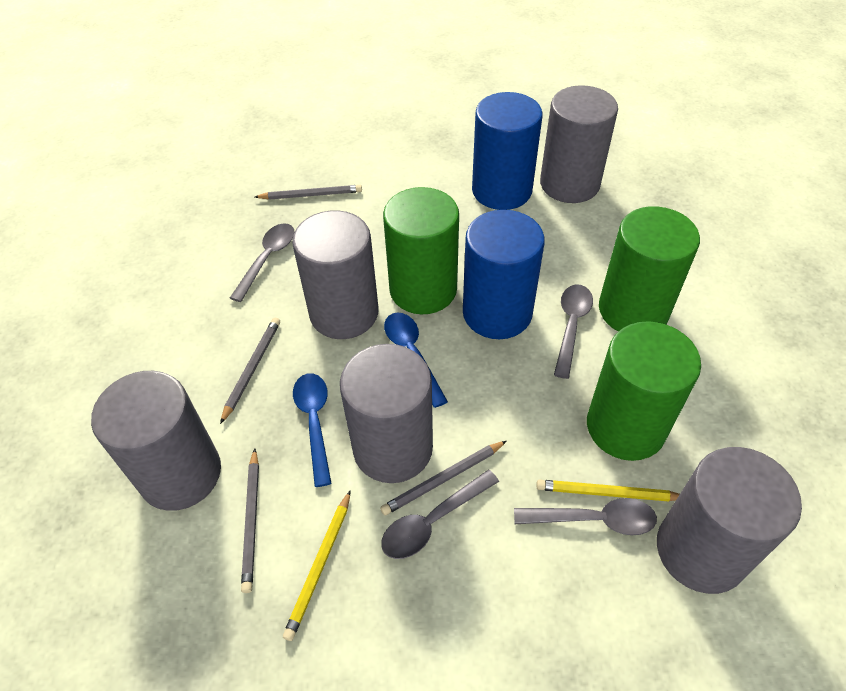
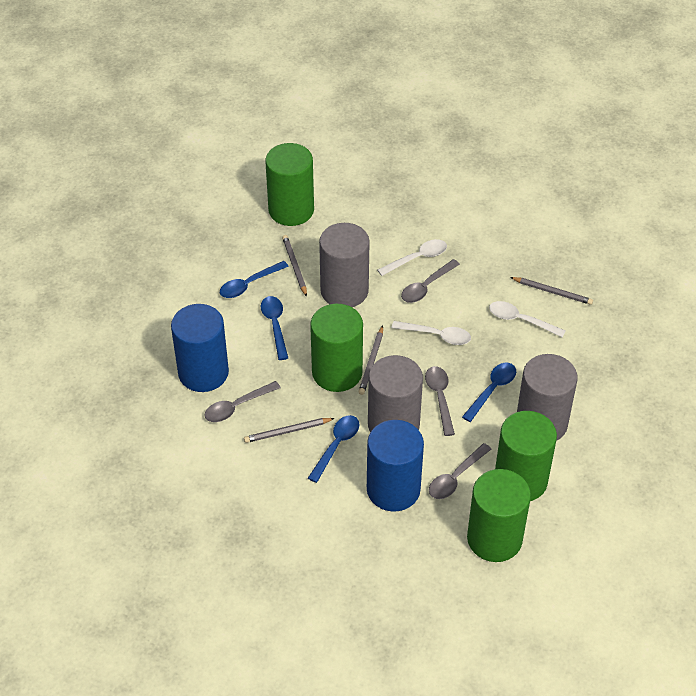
blue spoon: [293,373,332,487] [384,312,448,408] = 2 -> [220,261,289,298] [261,296,288,360] [308,415,359,483] [462,363,516,422] = 4
green cylinder: [383,187,459,314] [587,321,701,461] [599,206,700,332] = 3 -> [265,143,314,226] [310,304,363,392] [467,469,531,562] [495,411,557,501] = 4
grey cylinder: [91,371,221,511] [292,210,379,339] [340,344,433,483] [540,85,618,203] [657,447,802,594] = 5 -> [319,223,370,307] [368,355,423,432] [517,354,578,441] = 3
white spoon: none = 0 -> [377,239,447,276] [391,321,471,345] [489,301,566,338] = 3
yellow pencil: [283,490,351,641] [536,480,680,502] = 2 -> none = 0

